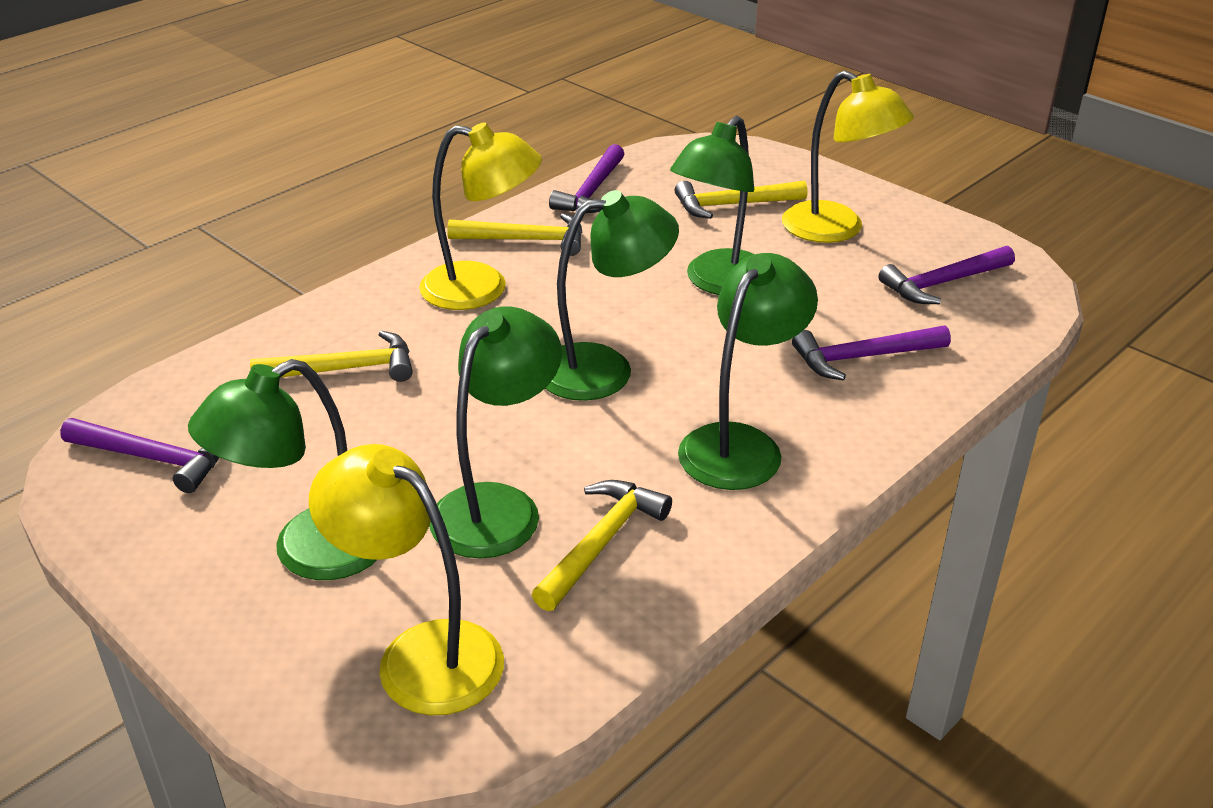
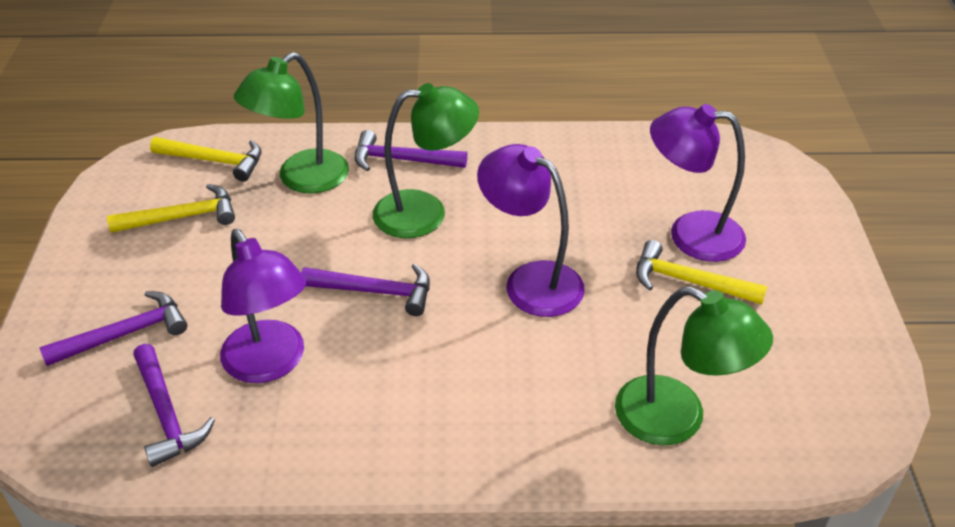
green lamp: [188,359,377,580] [430,306,562,559] [545,190,679,401] [670,116,755,295] [678,253,818,490] = 5 -> [234,52,349,194] [373,83,479,238] [615,286,773,445] = 3
purple lamp: none = 0 -> [220,229,307,383] [477,144,585,317] [650,104,746,262] = 3
yellow hammer: [250,331,413,382] [447,213,582,256] [532,480,672,611] [675,181,808,219] = 4 -> [107,184,235,233] [150,137,261,182] [636,240,767,305] = 3
yellow lamp: [309,444,504,716] [419,122,542,310] [782,70,914,243] = 3 -> none = 0

